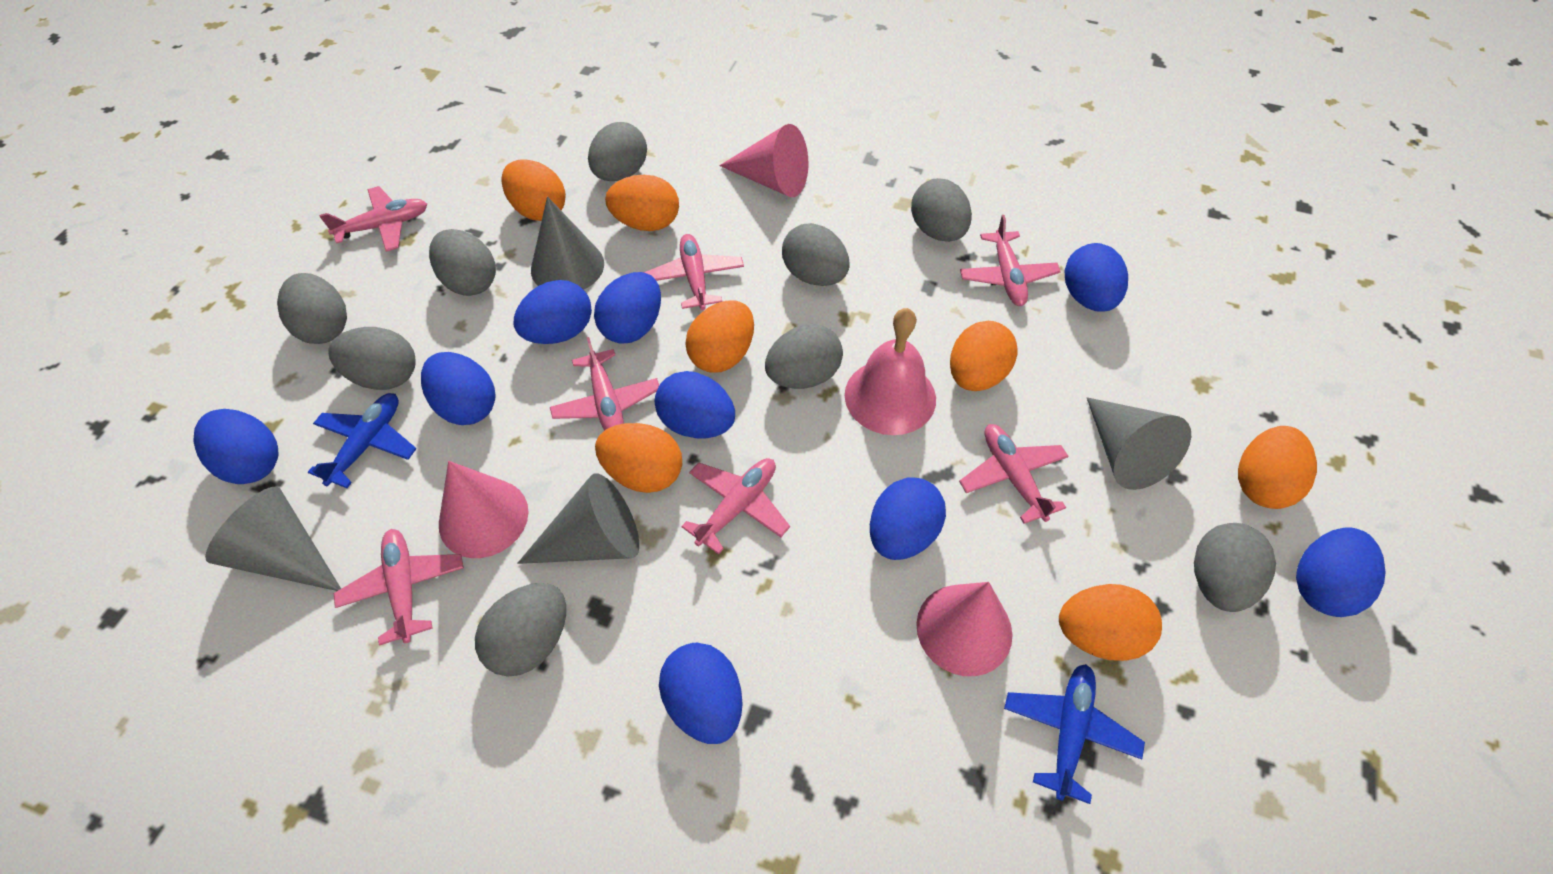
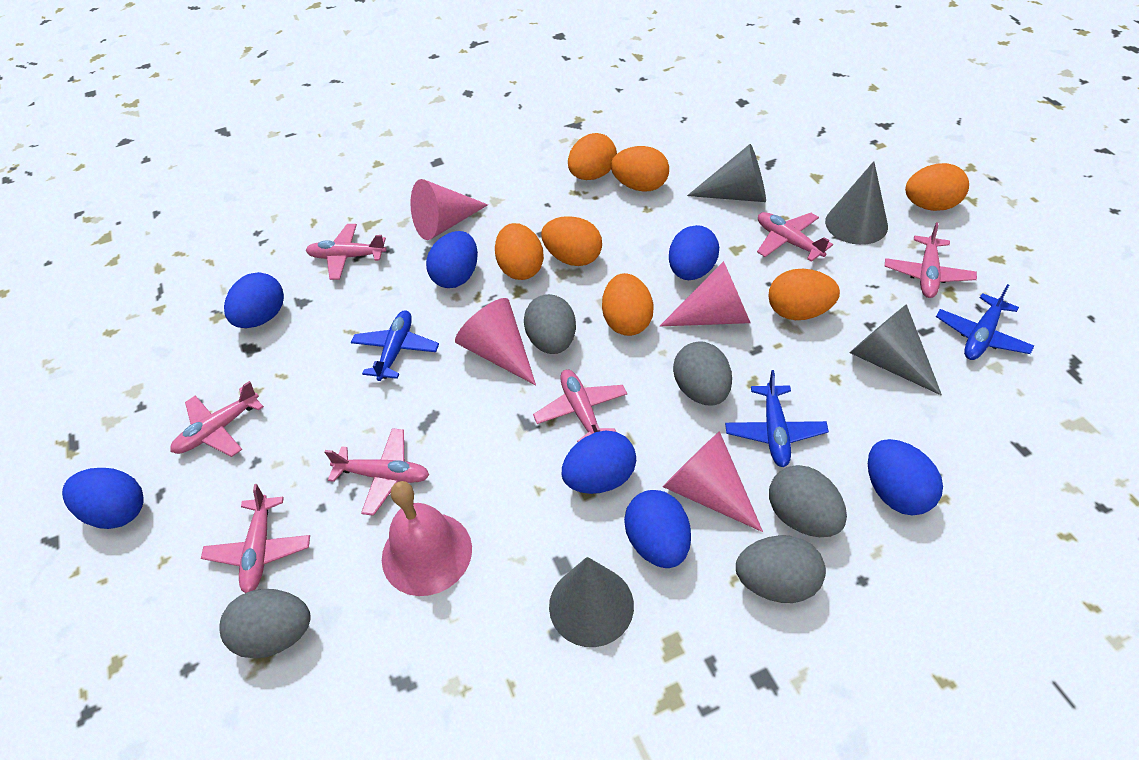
blue egg: [193,409,279,484] [421,352,495,425] [514,280,592,344] [594,272,661,344] [655,371,735,438] [659,643,743,744] [870,477,946,560] [1064,243,1128,312] [1296,527,1386,617] = 9 -> [62,468,144,529] [224,272,284,328] [426,231,478,288] [562,430,636,494] [624,490,691,568] [669,225,719,280] [868,439,943,515] = 7
blue plane: [308,393,416,488] [1004,664,1145,804] = 2 -> [351,311,439,381] [725,370,829,467] [936,284,1034,360] = 3
grey egg: [277,273,347,344] [328,327,416,390] [429,229,496,296] [475,583,566,677] [588,122,647,181] [765,324,843,389] [782,223,850,286] [911,178,972,242] [1194,523,1276,612] = 9 -> [219,589,311,659] [524,294,576,354] [673,341,732,405] [736,535,826,603] [769,465,847,537] = 5
pink cone: [439,461,529,558] [719,124,808,197] [916,582,1012,676] = 3 -> [410,179,488,240] [455,298,536,386] [660,261,751,326] [663,431,763,532] = 4

